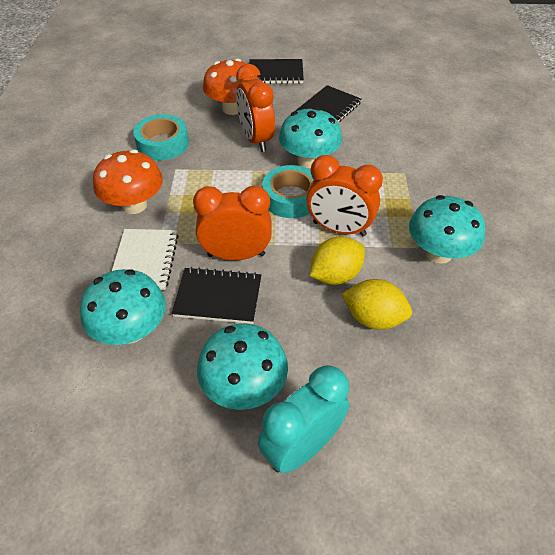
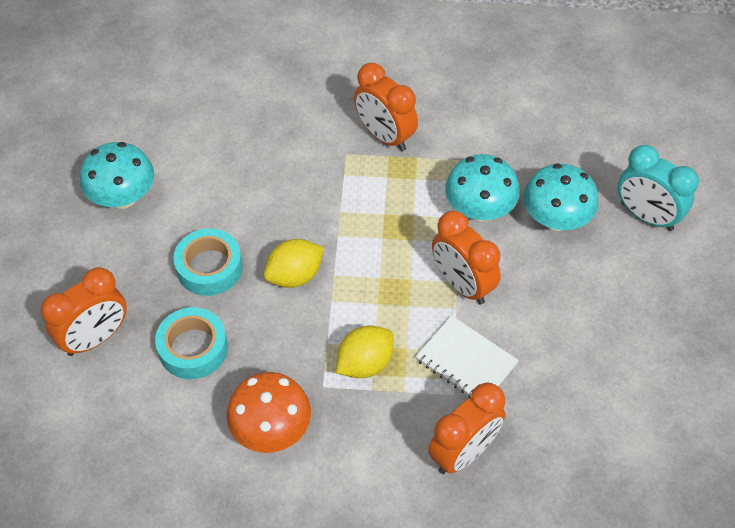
black notebook: [172,267,261,324] [249,59,304,84] [295,85,362,122] = 3 -> none = 0
orange clock: [193,186,272,260] [236,64,275,152] [306,155,383,236] = 3 -> [41,267,127,356] [354,63,418,151] [428,382,506,474] [432,211,501,304] = 4
orange mushroom: [93,149,163,214] [203,59,258,115] = 2 -> [227,372,311,453] = 1
turquoise mushroom: [80,269,166,345] [197,324,288,410] [279,107,342,168] [409,195,485,264] = 4 -> [80,142,154,209] [445,154,520,221] [523,163,599,231] = 3

